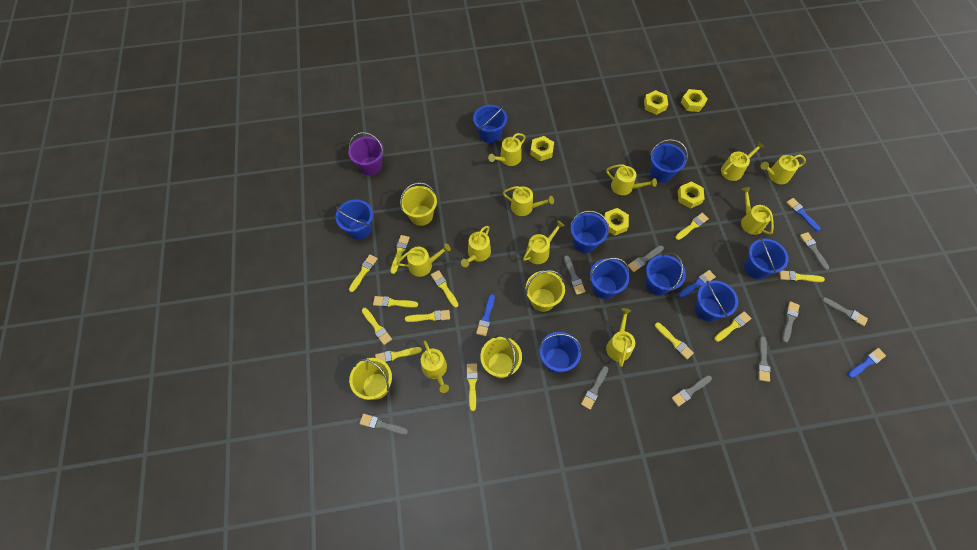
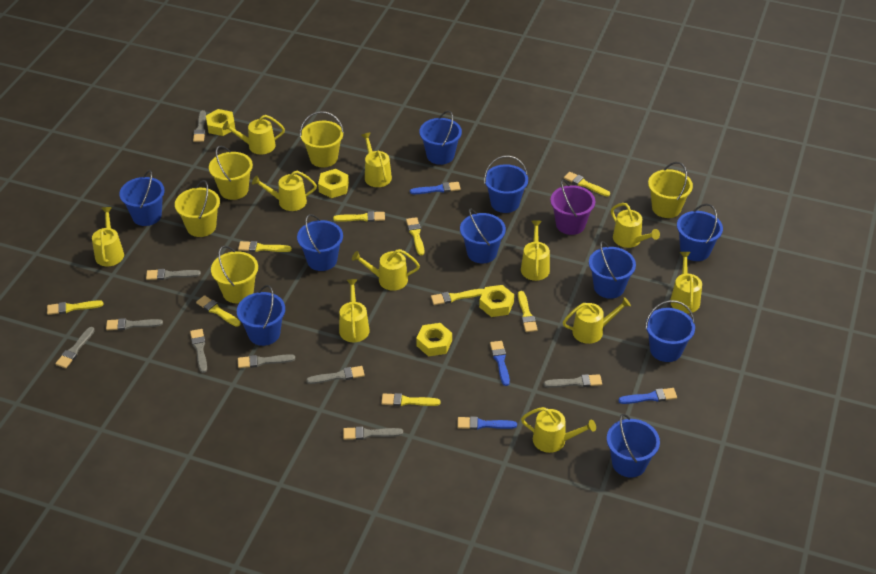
blue bucket: [335,200,373,240] [473,105,507,143] [539,332,582,373] [570,210,609,253] [590,258,629,299] [646,253,686,296] [650,139,688,183] [695,281,738,322] [744,237,789,279] = 9 -> [119,170,165,226] [237,285,285,346] [297,214,343,271] [419,111,462,165] [460,208,506,263] [484,156,528,213] [589,241,636,299] [607,414,660,478] [645,300,695,362] [677,204,723,261] = 10
yellow brush: [349,254,378,292] [362,308,392,345] [373,296,418,308] [375,347,422,362] [390,235,410,274] [405,310,450,322] [431,270,458,308] [466,363,478,411] [655,322,694,359] [675,213,709,240] [714,311,751,342] [779,270,825,282] = 12 -> [47,300,104,315] [196,295,241,327] [238,241,292,252] [333,211,385,222] [381,393,441,406] [406,217,424,255] [431,289,484,305] [518,291,538,332] [564,172,610,196] = 9
yellow bucket: [349,358,392,400] [400,182,437,226] [480,335,522,378] [526,270,565,312] = 4 -> [175,180,220,237] [209,146,253,200] [211,246,258,303] [300,111,344,167] [648,162,693,218] = 5
yellow nut: [530,136,554,161] [604,208,629,236] [644,90,668,115] [678,181,705,209] [681,89,707,112] = 5 -> [206,109,235,136] [318,169,349,198] [416,323,452,357] [479,285,514,317] = 4

